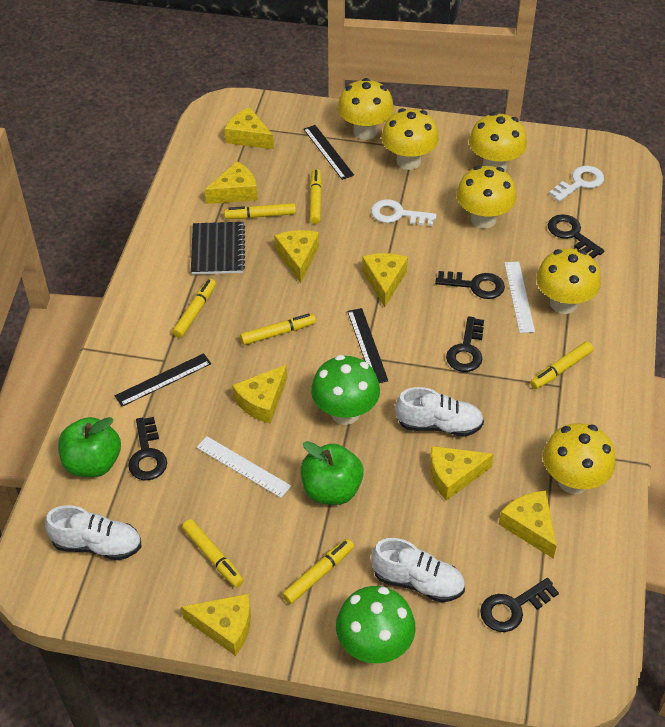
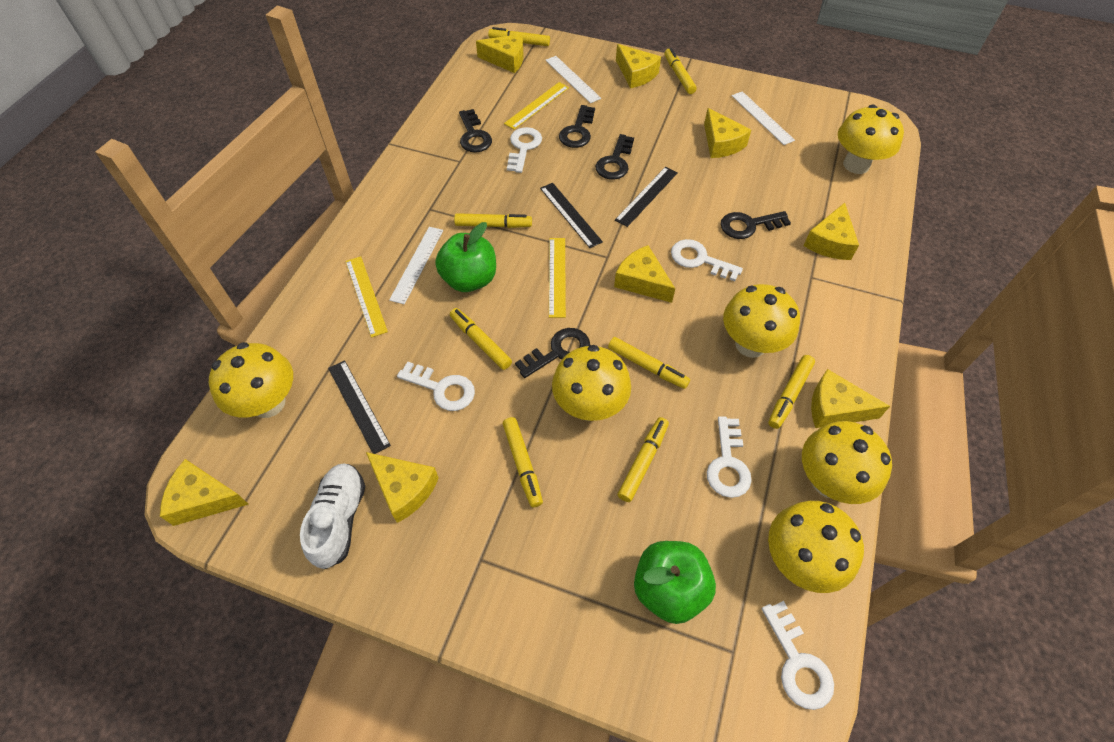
black notebook: [191,222,245,275] = 1 -> none = 0
green mushroom: [311,355,380,425] [336,586,415,663] = 2 -> none = 0
white key: [371,199,437,226] [549,166,604,202] = 2 -> [397,362,475,411] [507,127,542,173] [671,239,743,281] [707,416,752,498] [762,601,834,710] = 5
white ruler: [197,436,291,498] [505,262,535,333] = 2 -> [389,227,443,304] [545,56,601,103] [732,91,795,145] = 3
white shoe: [45,505,141,560] [371,538,465,602] [395,387,484,436] = 3 -> [300,463,365,569] = 1
yellow marker: [173,279,216,338] [182,519,244,588] [224,203,296,219] [240,313,316,345] [282,539,354,604] [309,169,322,224] [530,341,593,389] = 7 -> [450,308,512,370] [454,213,532,228] [488,27,550,46] [503,417,543,507] [608,337,690,389] [618,417,669,502] [664,48,697,94] [768,355,815,429] = 8
yellow ruler: none = 0 -> [345,256,388,337] [504,82,569,130] [549,238,566,318] = 3

